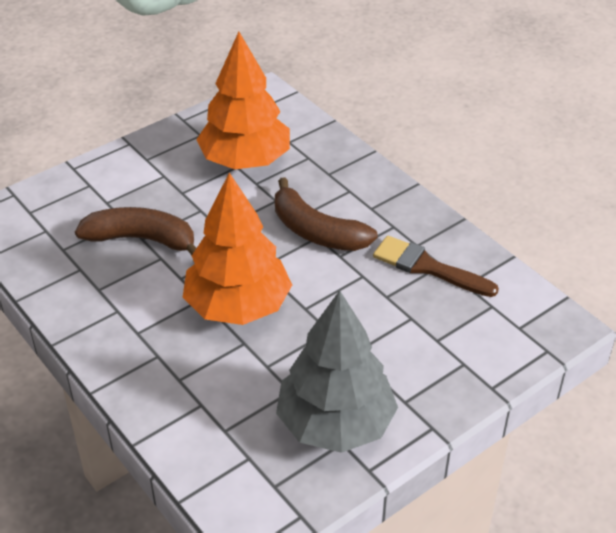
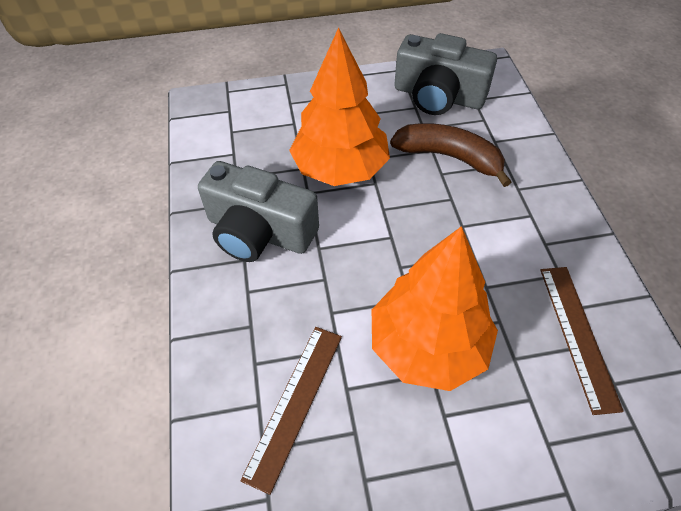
brown banana: [75,207,196,255] [275,178,378,251] = 2 -> [390,123,511,187] = 1
brown brush: [373,236,499,297] = 1 -> none = 0
brown ruler: none = 0 -> [240,327,342,495] [540,267,624,415] = 2
grey camera: none = 0 -> [198,161,319,262] [394,33,497,115] = 2
grey tree: [276,290,398,453] = 1 -> none = 0

